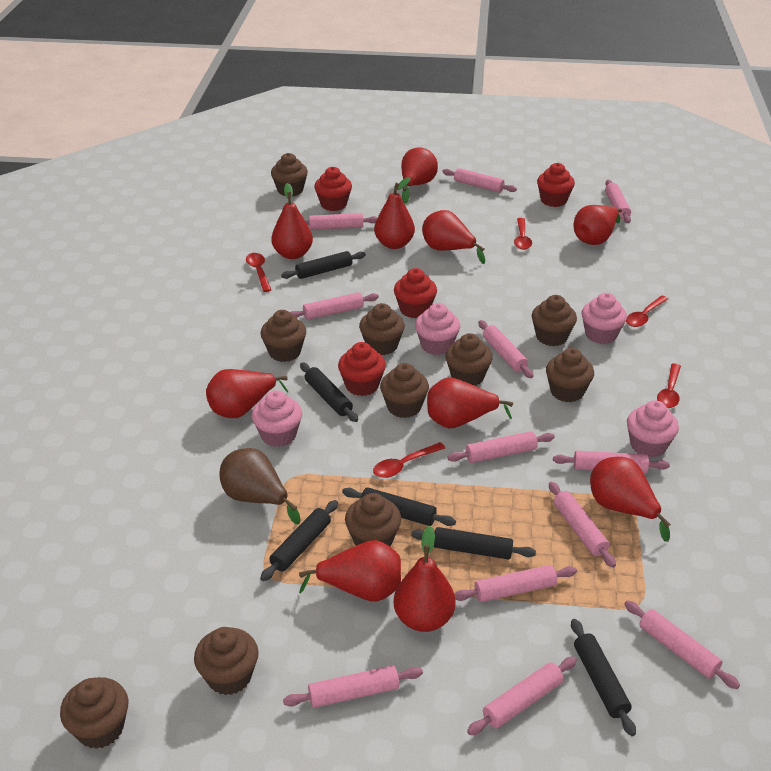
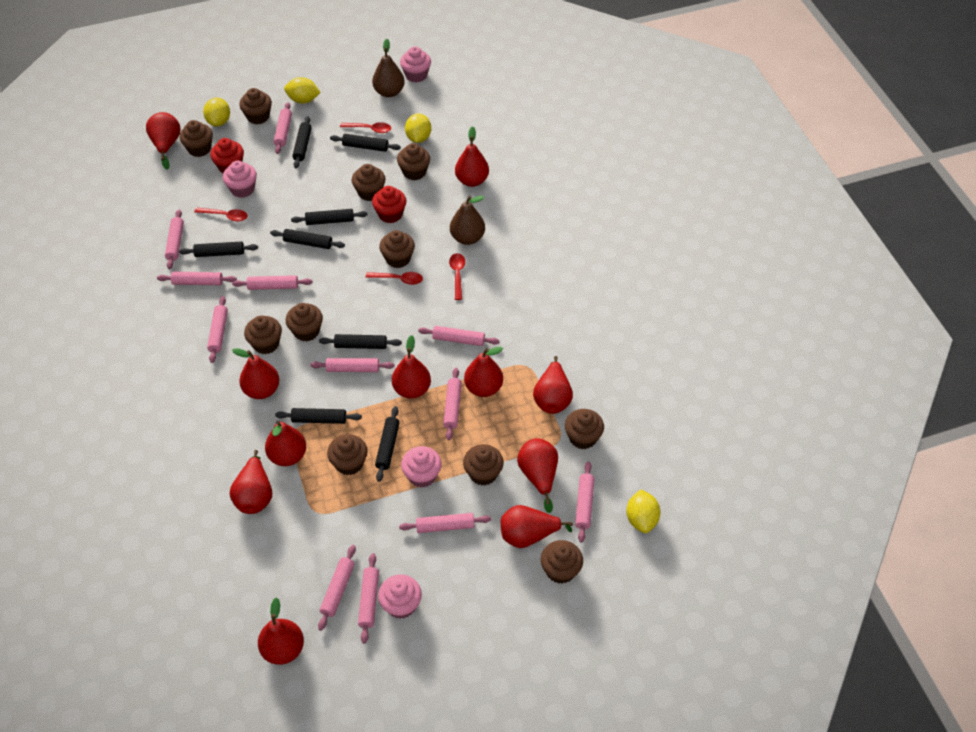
black rolling pin: [260,500,338,581] [281,251,366,279] [300,362,358,422] [342,487,456,526] [411,527,536,560] [571,619,636,736] = 6 -> [179,241,258,257] [270,229,345,249] [275,408,362,424] [291,209,368,225] [292,116,312,168] [319,334,402,349] [330,134,401,152] [375,406,400,482] = 8
brown cupcake: [60,677,128,749] [194,627,259,695] [260,310,306,362] [271,153,308,197] [345,493,401,547] [359,303,405,355] [380,363,429,418] [445,333,493,386] [532,295,577,346] [546,348,594,402] = 10 -> [180,120,213,157] [239,88,272,124] [244,316,282,354] [286,303,323,342] [327,434,368,475] [352,164,385,201] [379,230,415,268] [397,143,430,180] [463,444,504,486] [541,540,583,584] [565,409,604,449] = 11
brown pear: [219,448,301,524] = 1 -> [372,39,405,97] [450,196,485,245] = 2
red cupcake: [314,167,352,211] [338,342,386,396] [394,268,437,318] [537,163,575,207] = 4 -> [210,138,244,173] [372,186,406,223] = 2
red pear: [206,369,288,418] [271,183,313,259] [299,540,401,602] [374,177,415,249] [394,526,456,632] [401,147,438,204] [422,210,485,264] [427,378,513,428] [574,205,622,245] [590,457,671,542] = 10 -> [146,112,181,170] [230,450,272,514] [232,348,279,399] [258,597,304,665] [265,421,306,466] [392,335,431,399] [455,126,489,187] [464,347,503,397] [501,505,573,548] [517,438,558,513] [533,356,573,414] = 11
red spoon: [246,253,271,292] [373,442,445,478] [514,218,532,250] [626,296,668,327] [657,363,681,408] = 5 -> [194,207,248,221] [340,122,391,133] [366,272,423,285] [449,253,465,300] = 4
yellow lemon: none = 0 -> [203,97,230,127] [284,77,321,103] [405,113,431,143] [626,489,661,533] = 4

